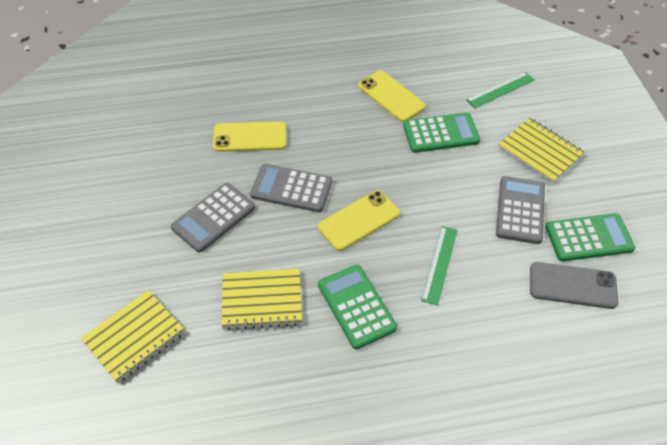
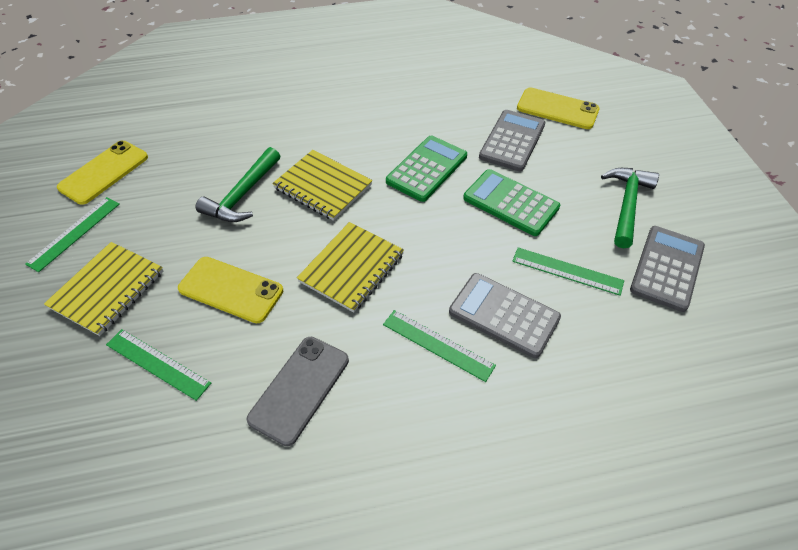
green calculator: [318,265,397,349] [403,113,480,153] [545,213,635,261] = 3 -> [386,136,467,202] [463,169,560,236] = 2
green hammer: none = 0 -> [196,147,280,222] [601,168,659,249] = 2
green ruler: [421,226,458,306] [466,72,534,109] = 2 -> [25,197,120,272] [106,329,211,401] [383,310,496,382] [512,248,624,296] = 4

